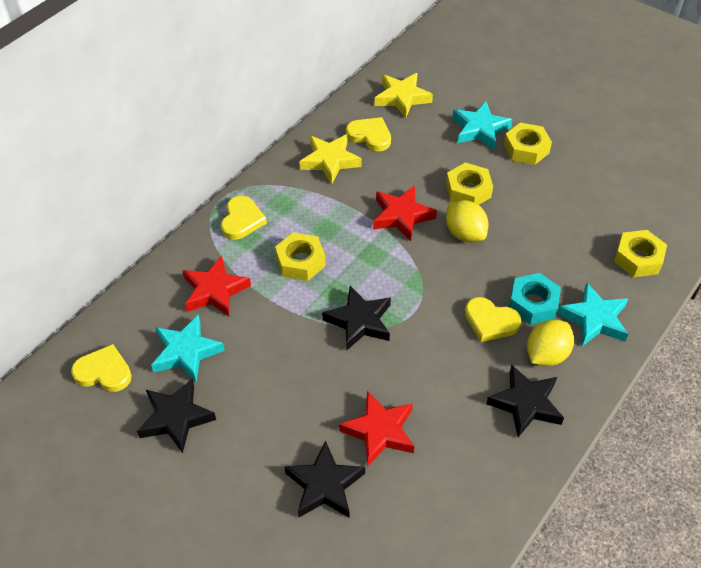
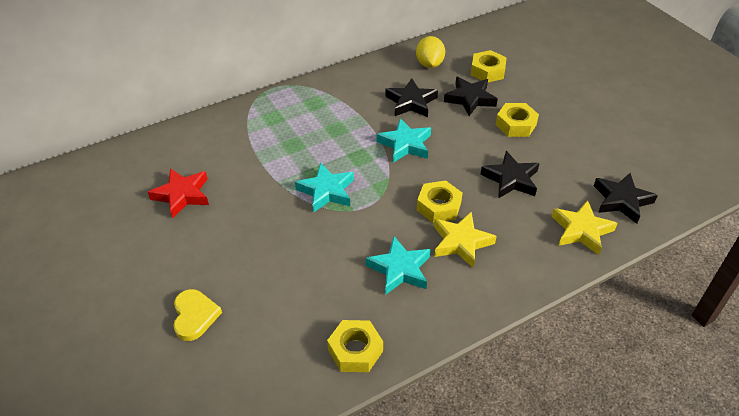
red star: [182,256,251,317] [339,391,414,467] [373,185,437,241] = 3 -> [148,168,209,218] = 1
turquoise nut: [509,273,561,325] = 1 -> none = 0
yellow heart: [71,344,132,392] [221,196,267,240] [346,117,391,151] [465,297,522,342] = 4 -> [173,289,222,341] = 1
yellow lemon: [446,200,488,242] [527,320,574,366] = 2 -> [416,36,445,68] = 1

